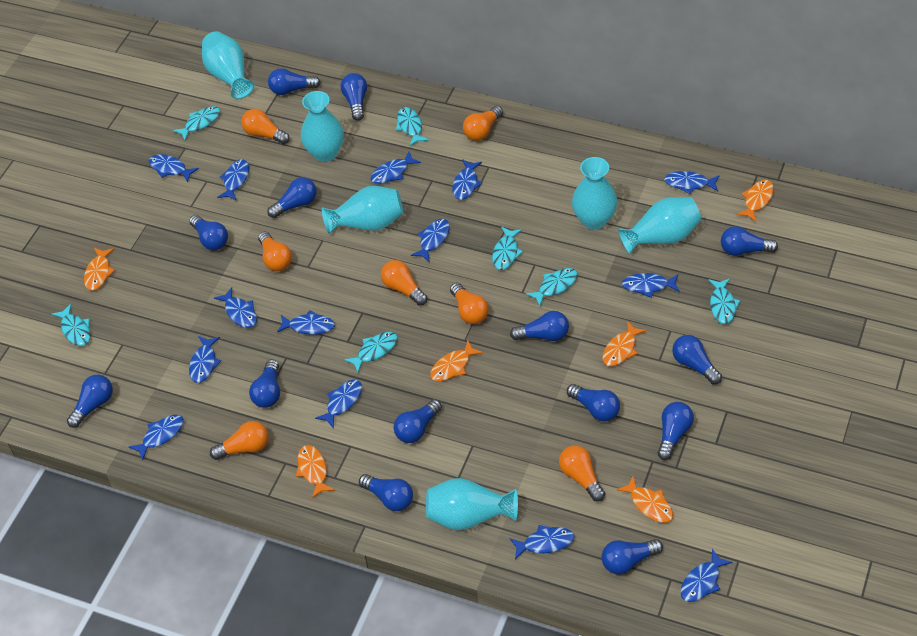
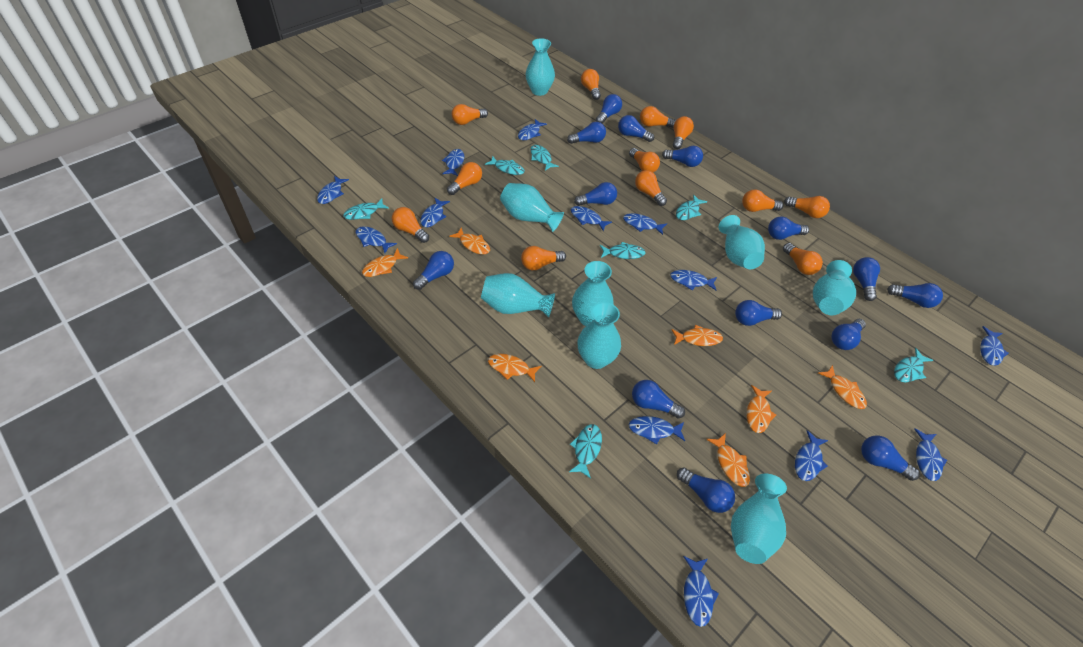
blue fish: [129,415,184,460] [149,154,199,182] [189,336,221,383] [214,287,257,328] [217,159,249,201] [277,310,335,335] [315,380,362,429] [370,152,421,184] [411,219,450,262] [452,159,482,200] [510,525,574,560] [622,273,680,298] [664,171,720,194] [680,549,733,602] = 14 -> [317,176,349,204] [356,226,397,253] [420,197,450,227] [442,149,464,176] [518,119,547,140] [571,206,612,232] [623,213,667,235] [629,416,685,444] [670,270,717,291] [683,556,719,627] [795,430,828,481] [914,428,947,481] [980,326,1009,366] = 13
orange fish: [84,248,115,291] [296,445,335,498] [430,340,483,381] [602,321,647,366] [617,476,673,523] [736,180,774,222] = 6 -> [362,248,408,277] [449,227,490,255] [488,354,542,382] [671,325,723,346] [706,433,750,487] [747,385,776,433] [818,365,867,409] = 7
orange light bulb: [210,421,268,460] [241,109,290,144] [258,231,292,271] [381,260,427,306] [450,283,489,324] [463,106,503,141] [559,445,605,502] = 7 -> [392,207,429,243] [447,162,482,195] [452,104,488,125] [521,246,566,270] [581,69,601,100] [629,148,660,172] [635,170,667,206] [640,106,676,128] [673,116,694,149] [742,189,783,212] [783,243,823,275] [784,196,830,218] = 12
turquoise vase: [202,31,254,99] [301,91,344,162] [322,186,403,234] [426,478,518,530] [572,157,617,229] [618,197,701,254] = 6 -> [481,273,555,317] [500,183,564,232] [526,38,555,96] [572,261,614,326] [577,302,621,369] [719,215,765,269] [731,474,787,564] [813,260,856,315] = 8

